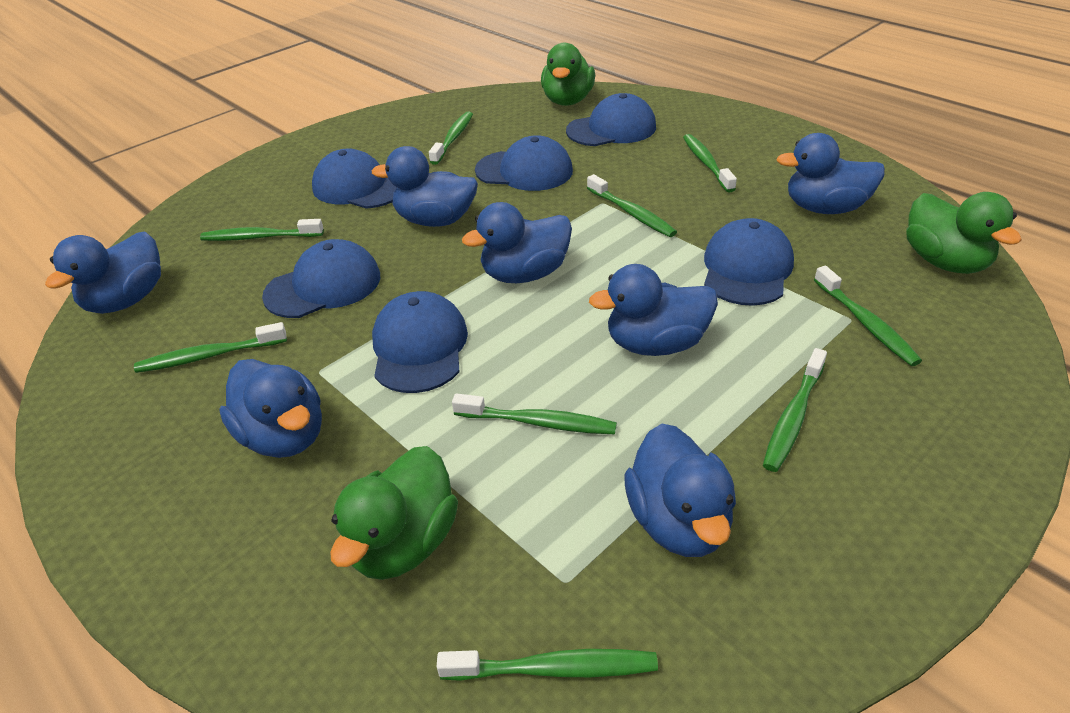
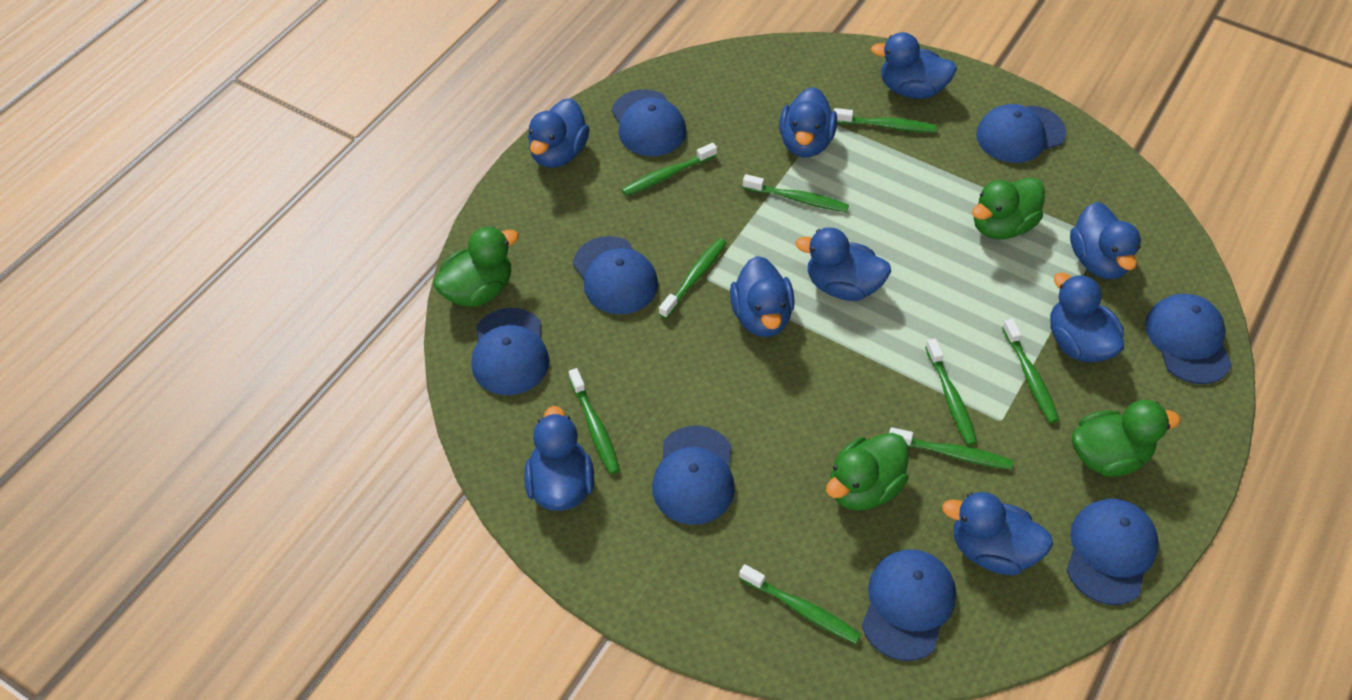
blue cap: [262,239,380,318] [312,149,397,209] [372,291,468,393] [475,135,573,191] [566,93,656,146] [704,218,794,306] = 6 -> [471,308,549,395] [573,236,658,314] [612,89,686,156] [652,426,735,525] [862,549,956,661] [976,104,1066,163] [1066,499,1159,605] [1145,294,1232,384] = 8
blue duck: [45,231,161,314] [219,359,322,458] [372,146,478,227] [462,202,572,283] [589,264,718,356] [624,424,736,557] [777,133,885,214] = 7 -> [524,406,594,511] [528,98,590,168] [730,256,795,337] [779,87,837,157] [795,227,891,301] [871,32,957,99] [942,492,1053,575] [1050,272,1124,363] [1070,202,1141,279] = 9
green duck: [330,446,458,580] [541,43,595,106] [906,192,1022,274] = 3 -> [433,226,519,307] [826,433,909,511] [972,177,1045,239] [1072,400,1181,477] = 4

